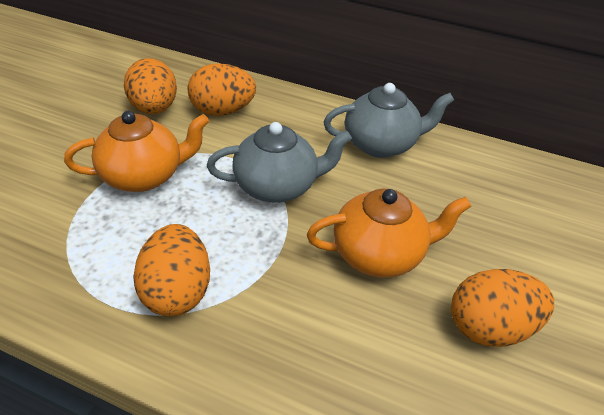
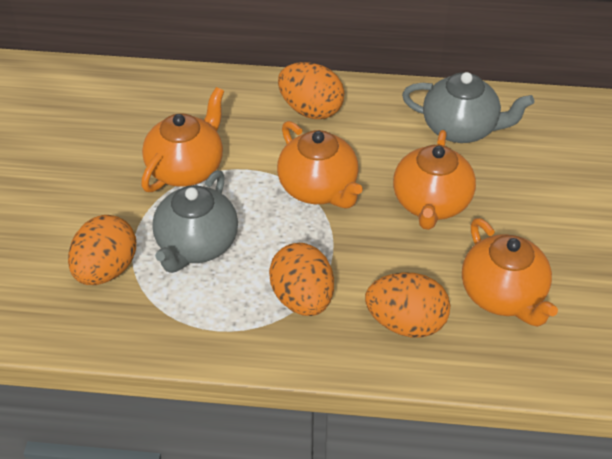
orange teapot: [64,111,209,192] [307,189,471,278] = 2 -> [141,87,224,192] [277,121,363,209] [393,130,476,230] [462,218,558,327] = 4

